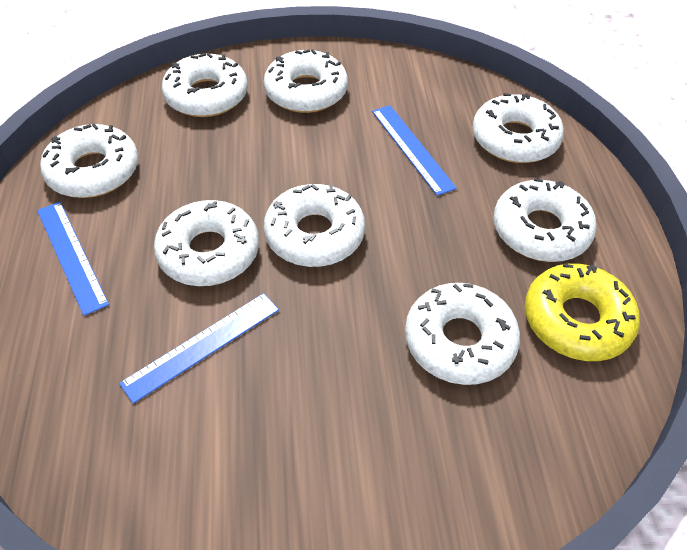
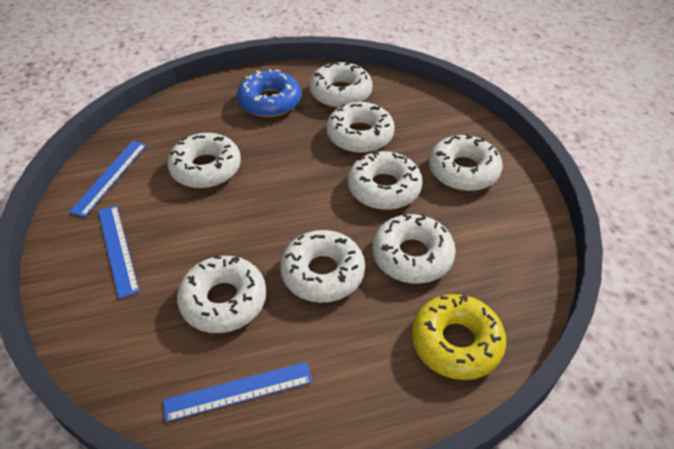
blue donut: none = 0 -> [237,69,302,117] = 1

